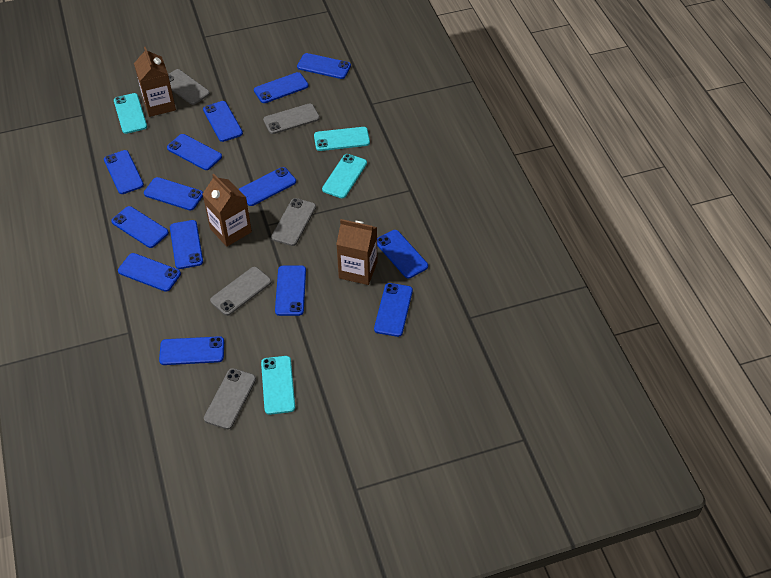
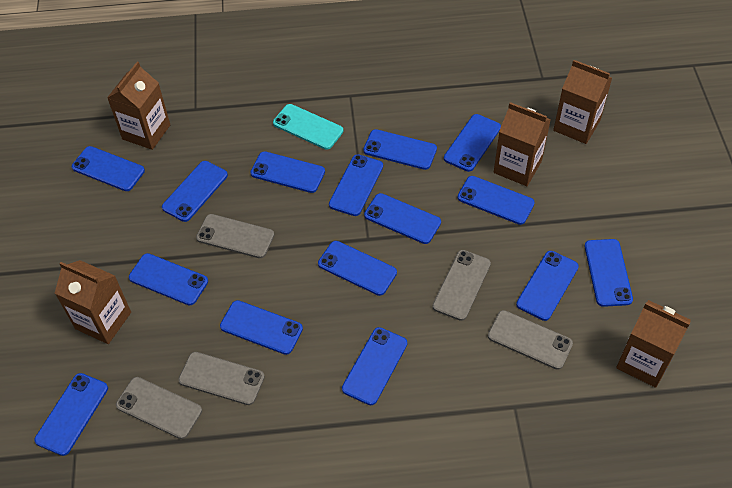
blue phone: [104,150,144,194] [111,206,169,248] [118,253,181,292] [144,177,203,211] [159,336,224,365] [167,134,222,170] [170,220,203,269] [203,101,243,142] [239,167,296,206] [254,72,309,103] [275,265,306,316] [297,53,351,79] [374,283,413,337] [377,230,428,278] = 14 -> [34,373,108,456] [72,146,145,191] [129,253,208,306] [162,161,228,222] [220,300,303,355] [250,151,325,193] [318,241,397,296] [329,154,383,216] [342,327,407,405] [363,129,437,170] [364,193,441,244] [444,114,501,172] [457,176,535,225] [516,251,579,321] [585,239,633,307] = 15
brown carton: [134,47,176,117] [203,174,252,247] [336,219,378,285] = 3 -> [55,260,131,344] [107,62,170,150] [494,102,551,186] [553,60,612,144] [616,300,691,388] = 5
turquoise phone: [114,93,147,134] [261,356,295,415] [314,127,370,151] [322,154,367,198] = 4 -> [273,104,344,150] = 1

